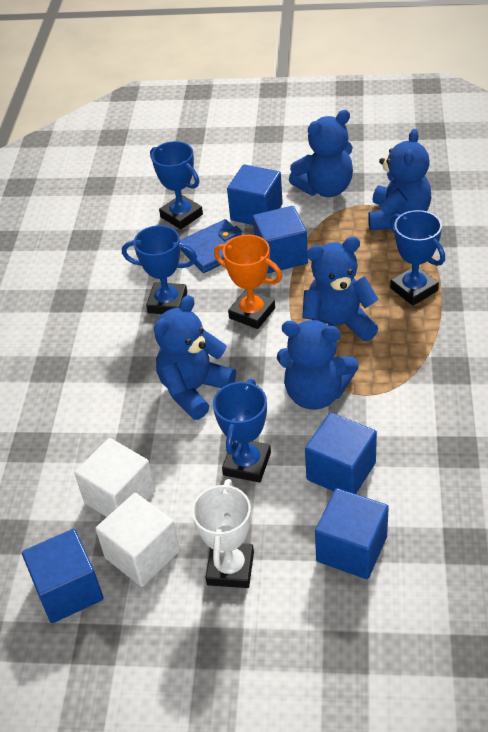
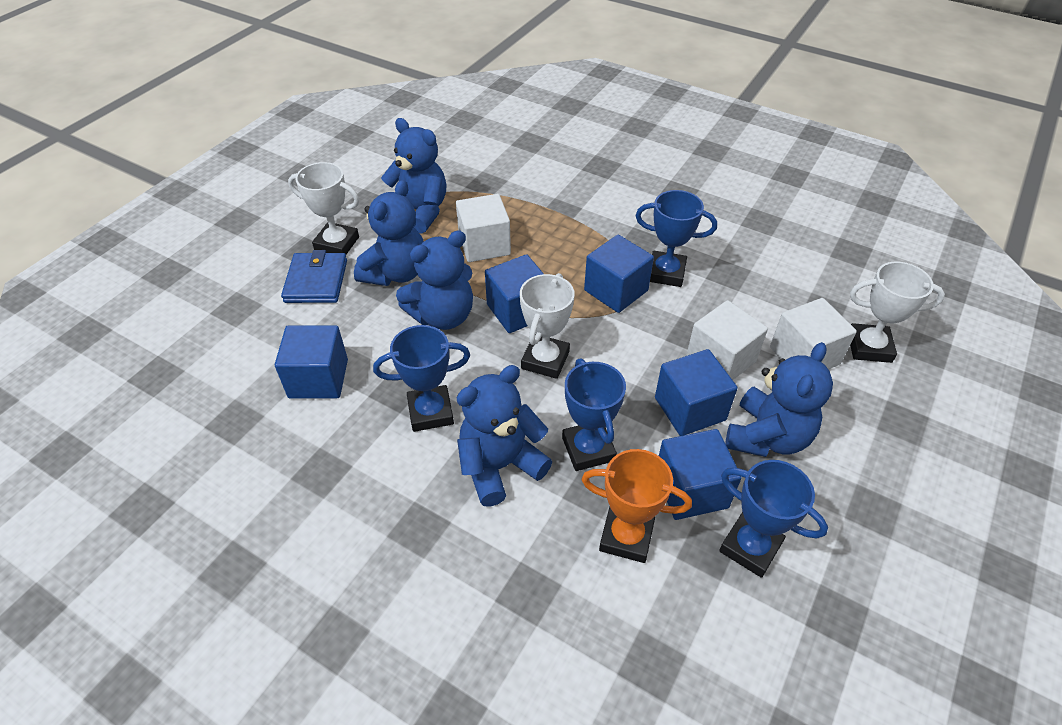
white cube: [74,438,156,517] [96,493,180,587] = 2 -> [456,194,511,262] [686,300,768,380] [770,298,857,370] = 3
white trophy: [192,479,254,588] = 1 -> [288,162,359,254] [520,273,575,379] [850,262,945,363] = 3

